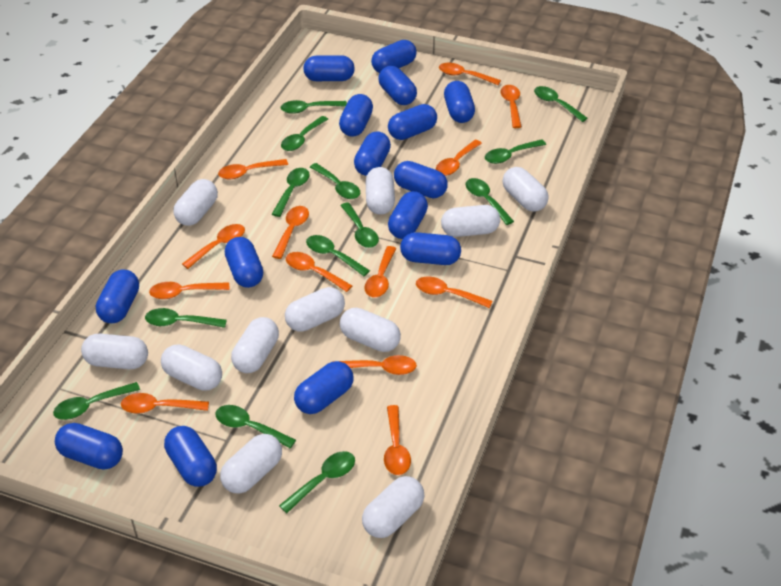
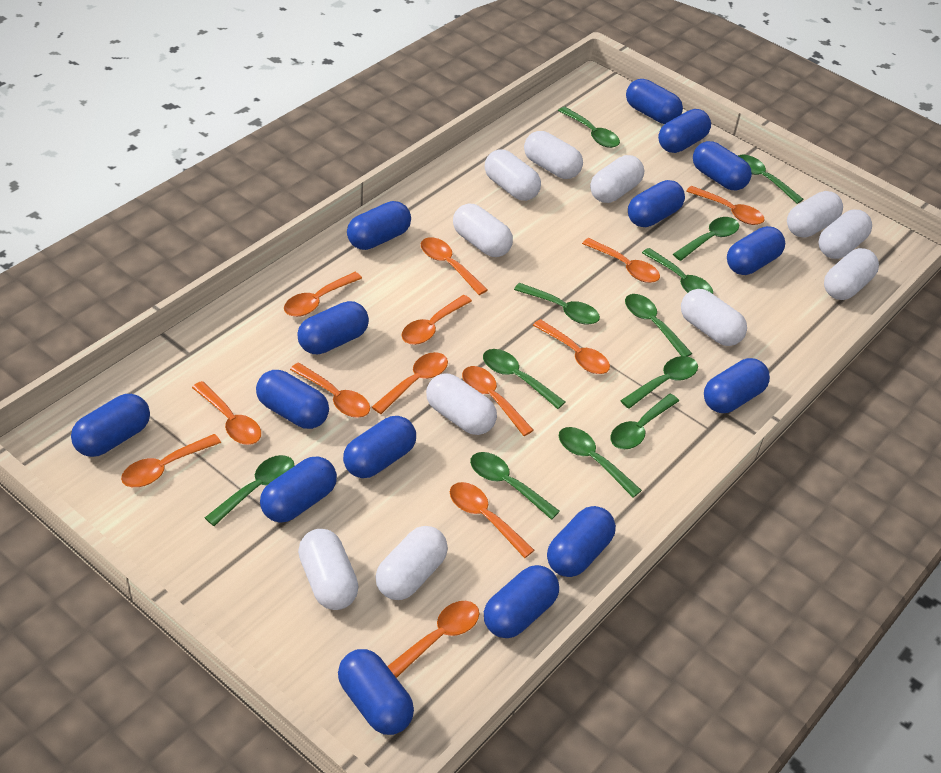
green spoon: [53,382,140,420] [145,308,227,328] [216,405,296,448] [272,168,309,217] [279,451,355,513] [281,100,347,114] [281,116,328,151] [306,235,370,276] [310,163,360,199] [340,202,379,248] [466,178,514,225] [485,139,546,164] [534,86,588,122] = 13 -> [205,455,295,526] [470,452,560,520] [483,349,565,409] [514,283,600,324] [558,107,620,148] [559,427,642,498] [610,394,679,449] [620,356,698,409] [625,294,692,357] [642,248,713,294] [673,217,739,261] [738,155,804,204] = 12

